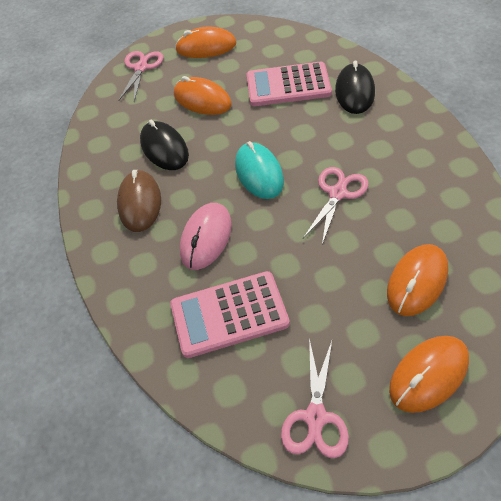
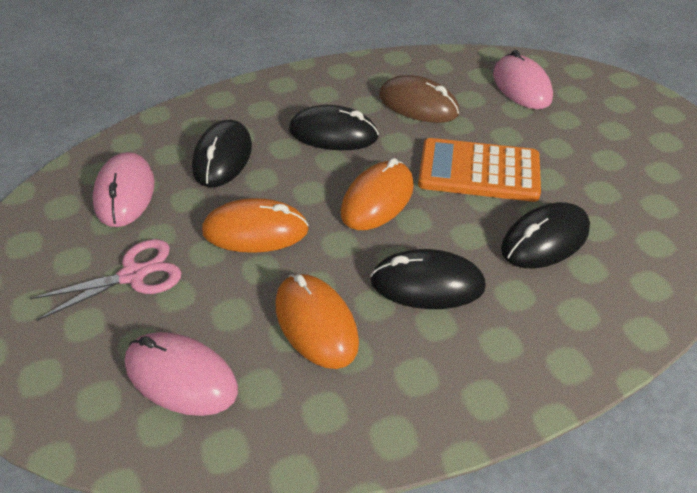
black mouse: [140,120,189,170] [335,60,375,114] = 2 -> [192,120,252,187] [289,105,379,150] [370,249,486,309] [501,202,590,268] = 4
orange calculator: none = 0 -> [418,138,541,202] = 1
orange mouse: [174,76,232,115] [175,26,237,58] [387,244,448,316] [389,336,469,413] = 4 -> [202,198,309,253] [275,274,359,369] [341,158,414,230] = 3
pink calculator: [170,271,290,358] [247,61,332,106] = 2 -> none = 0
pink mouse: [180,203,232,270] = 1 -> [93,152,155,227] [125,332,238,416] [493,50,553,109] = 3
pink scissors: [118,51,164,101] [281,338,349,458] [303,167,369,244] = 3 -> [30,239,181,321] = 1
turquoise mouse: [235,141,284,199] = 1 -> none = 0

